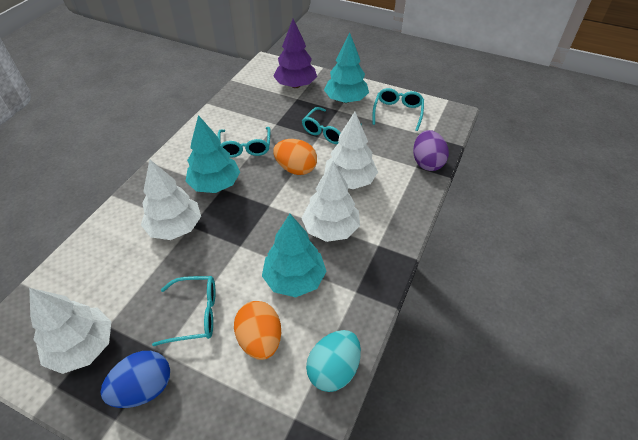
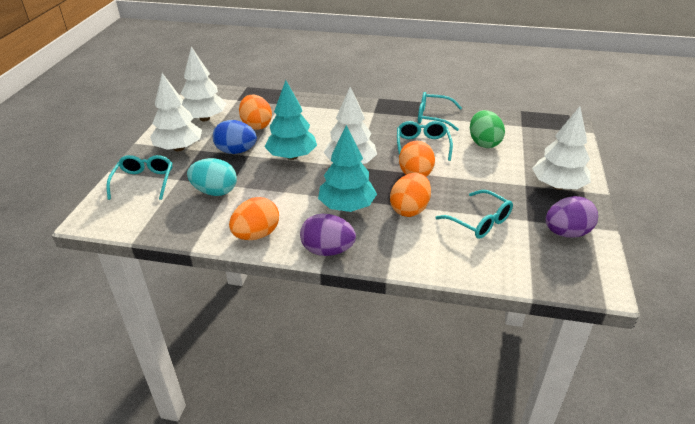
green egg: none = 0 -> [470,110,505,148] = 1
orange egg: [234,301,281,360] [273,139,317,175] = 2 -> [229,197,279,240] [239,95,272,130] [390,173,431,217] [399,141,435,177] = 4
purple egg: [413,130,449,171] = 1 -> [300,214,356,256] [546,196,598,238] = 2
purple tree: [273,19,317,88] = 1 -> none = 0
turquoise tree: [185,115,240,193] [262,214,327,297] [324,32,369,103] = 3 -> [265,80,317,160] [318,125,377,212] = 2

